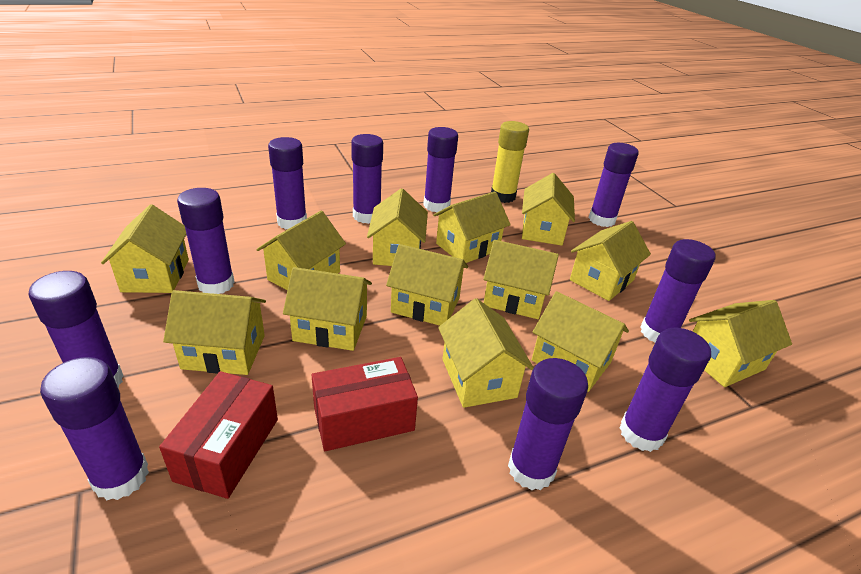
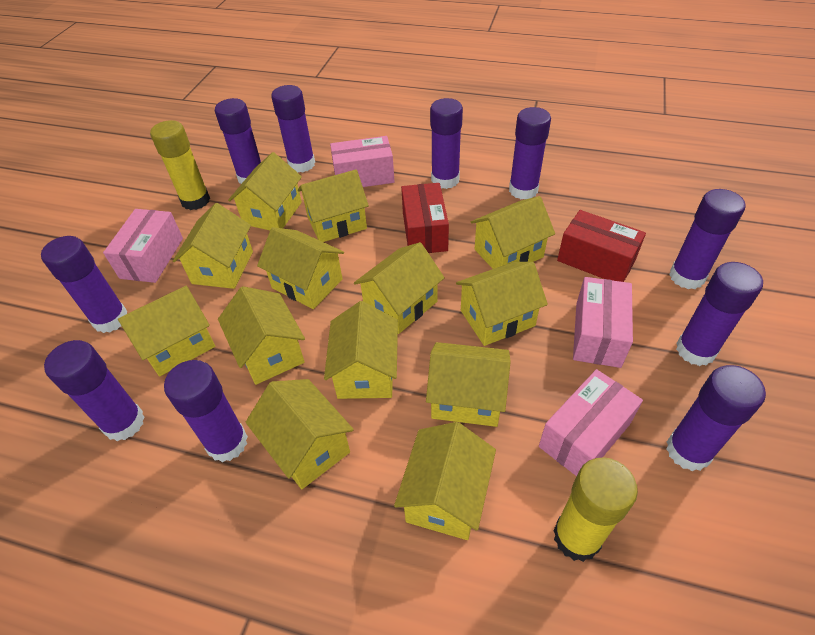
pink box: none = 0 -> [103,209,183,283] [330,136,395,187] [539,369,643,476] [573,277,633,368] = 4
yellow glue stick: [491,121,529,203] = 1 -> [150,120,210,210] [553,457,638,562] = 2

